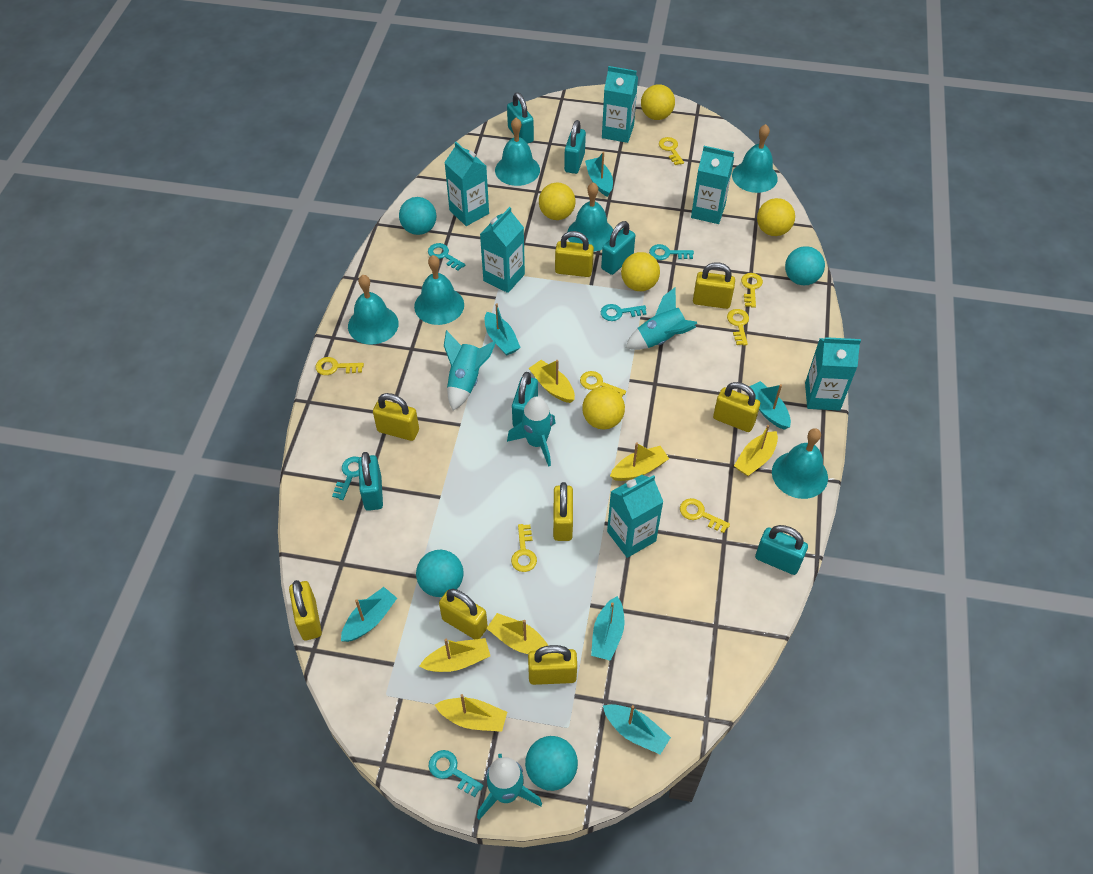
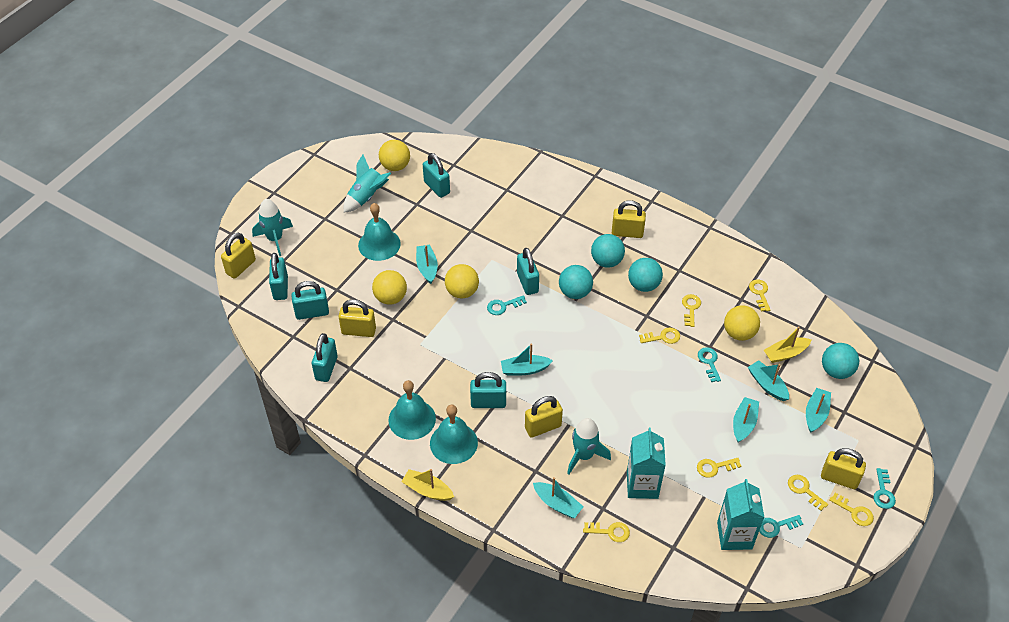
turquoise bell: [348,275,399,345] [414,255,464,325] [495,118,540,186] [567,182,613,251] [732,124,778,193] [772,428,828,499] = 6 -> [358,203,401,261] [388,380,436,440] [430,405,478,464] = 3
turquoise carton: [444,142,489,226] [480,207,525,293] [602,66,638,143] [607,475,663,558] [691,146,734,224] [805,337,861,411] = 6 -> [627,428,666,499] [717,479,765,550] = 2
turquoise key: [332,457,360,500] [428,243,465,271] [429,750,484,797] [601,304,647,321] [649,244,694,260] = 5 -> [487,295,527,315] [698,347,721,382] [759,515,803,538] [873,468,896,509] = 4
turquoise rocket: [444,330,496,410] [477,754,542,820] [507,397,556,467] [625,288,697,350] = 4 -> [252,199,293,256] [344,155,392,213] [567,418,611,474] = 3
yellow ball: [539,182,576,220] [582,387,625,430] [621,252,660,291] [641,84,675,120] [757,198,795,236] = 5 -> [372,270,407,305] [379,140,410,171] [445,264,479,298] [724,305,760,341] = 4
yellow boat: [419,638,490,672] [435,694,507,732] [486,613,548,654] [529,360,575,403] [610,443,669,481] [734,425,778,476] = 6 -> [401,469,454,501] [764,326,811,363] = 2
yellow padlock: [289,580,322,641] [373,393,419,441] [439,589,488,639] [528,645,577,685] [553,482,573,541] [555,231,594,277] [693,262,735,309] [713,382,760,432] = 8 -> [221,232,256,279] [338,299,376,337] [525,396,563,438] [612,200,646,238] [821,448,866,489] = 5

